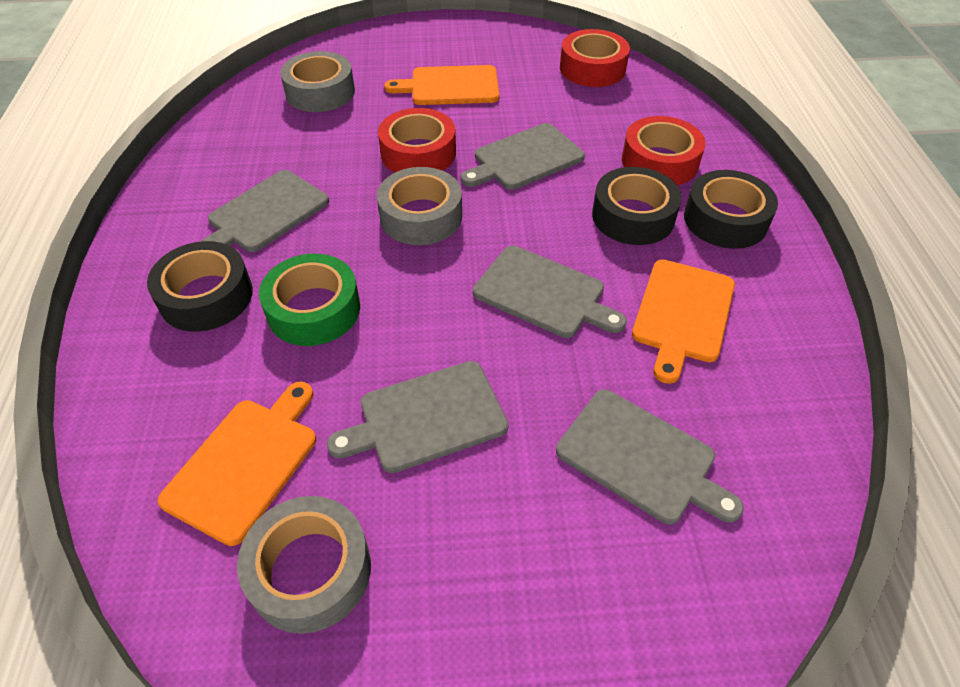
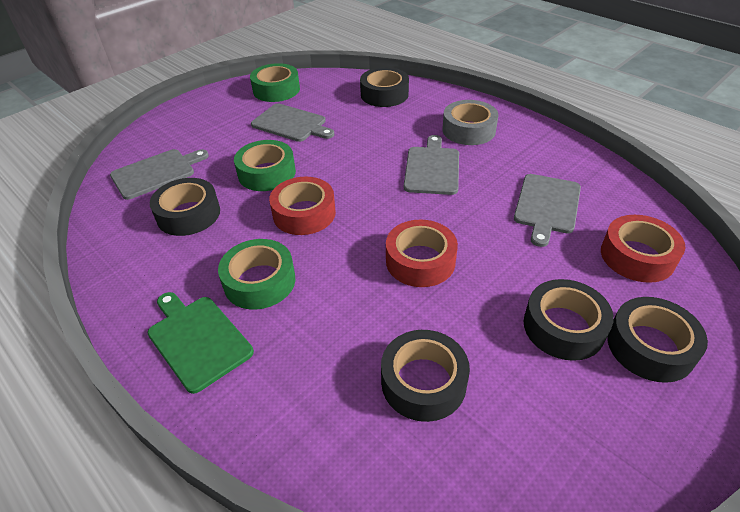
black tape: [147,241,253,332] [592,167,682,245] [684,170,778,249] = 3 -> [150,178,220,236] [360,67,409,107] [381,330,470,422] [524,279,614,361] [607,297,708,383] = 5
green cutting board: none = 0 -> [148,292,254,394] = 1
green tape: [259,254,360,346] = 1 -> [218,239,295,310] [234,140,296,191] [250,63,300,102] = 3
grey cutting board: [200,170,329,252] [327,361,508,473] [461,123,585,190] [473,246,627,338] [556,390,744,524] = 5 -> [110,149,209,200] [251,104,334,142] [404,135,459,195] [514,174,581,247] = 4
grey tape: [237,496,371,634] [280,51,355,112] [377,167,462,245] = 3 -> [442,100,498,145] = 1
orange cutting board: [157,382,316,546] [384,65,499,105] [632,259,735,384] = 3 -> none = 0

